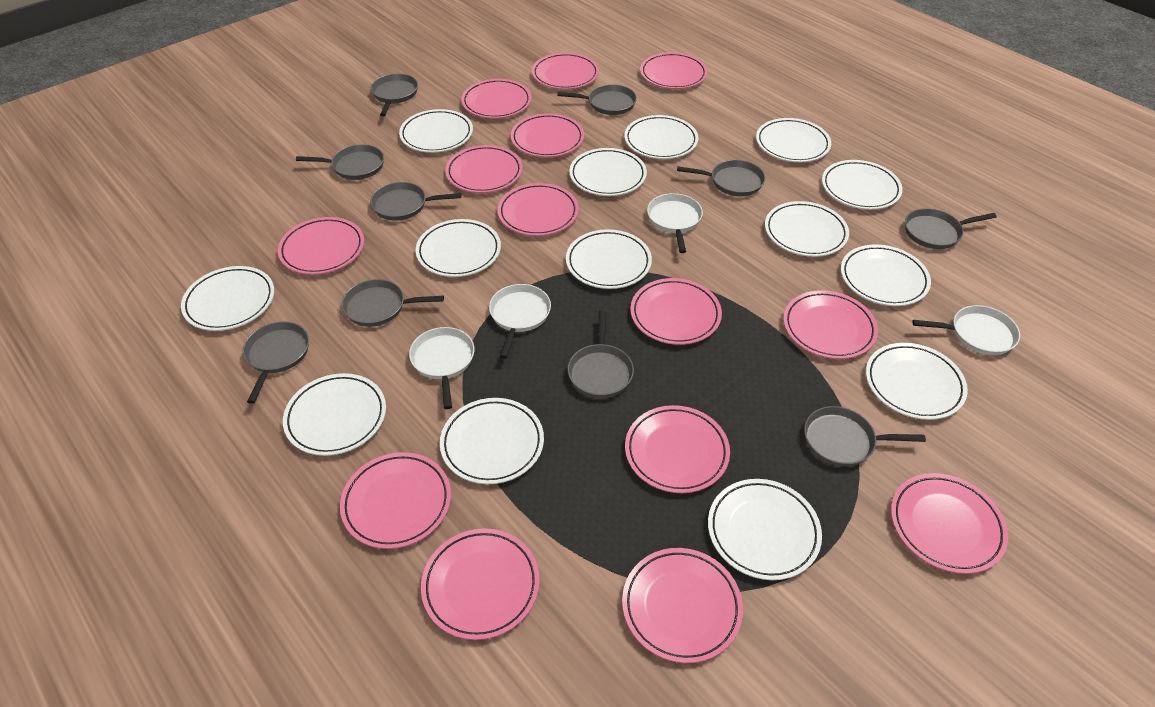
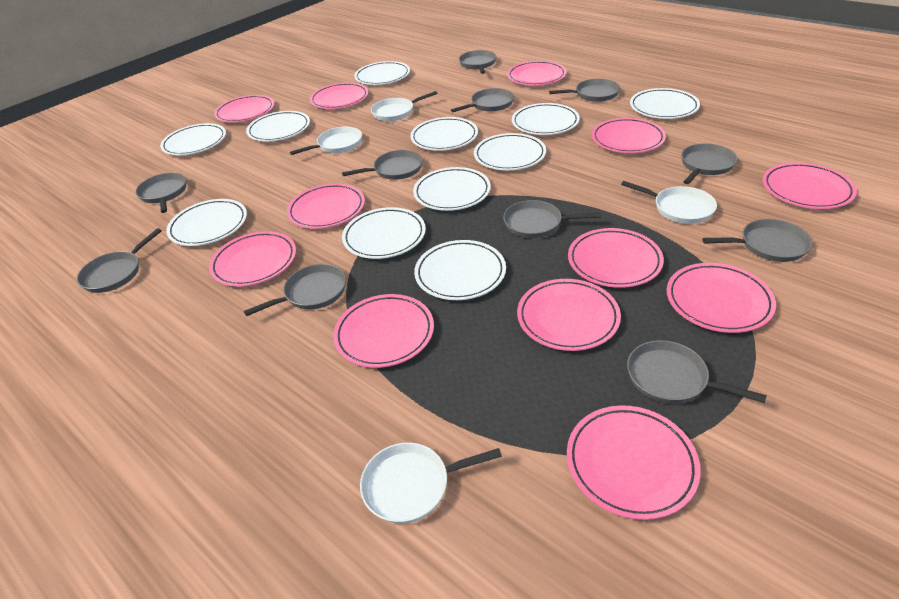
grey pan: [243,321,309,404] [296,144,384,180] [341,279,444,327] [370,182,461,221] [371,74,418,116] [557,84,637,115] [568,310,634,398] [677,160,765,196] [804,406,926,467] [905,208,997,249] = 10 -> [77,228,162,293] [135,173,186,213] [244,264,346,316] [342,150,423,180] [451,88,514,112] [459,50,497,74] [503,200,601,238] [549,79,620,102] [627,340,767,404] [681,143,738,184] [702,219,812,262] = 11
pink plate: [278,217,364,275] [340,452,451,549] [421,528,539,640] [445,145,523,193] [461,79,531,119] [498,183,579,236] [511,113,584,157] [532,53,599,89] [622,548,743,663] [625,405,730,493] [630,278,722,345] [640,52,708,89] [783,290,878,359] [891,473,1008,574] = 14 -> [209,231,296,287] [214,95,275,123] [287,183,365,229] [310,82,369,109] [333,294,434,368] [507,61,567,86] [517,279,621,351] [567,405,701,520] [568,228,664,288] [592,118,666,153] [667,263,776,333] [763,162,857,209] = 12
white plate: [181,266,274,331] [283,373,386,456] [399,109,473,153] [416,219,501,277] [440,398,544,484] [566,229,652,289] [569,148,647,196] [624,115,698,159] [708,479,822,580] [756,118,831,162] [765,201,849,257] [822,160,903,210] [841,245,931,306] [866,343,968,420] = 14 -> [160,123,226,155] [166,199,247,246] [246,111,310,141] [342,207,426,259] [354,61,410,85] [410,117,478,151] [413,167,491,211] [414,240,506,300] [474,133,546,170] [512,103,580,135] [630,88,700,119] = 11

